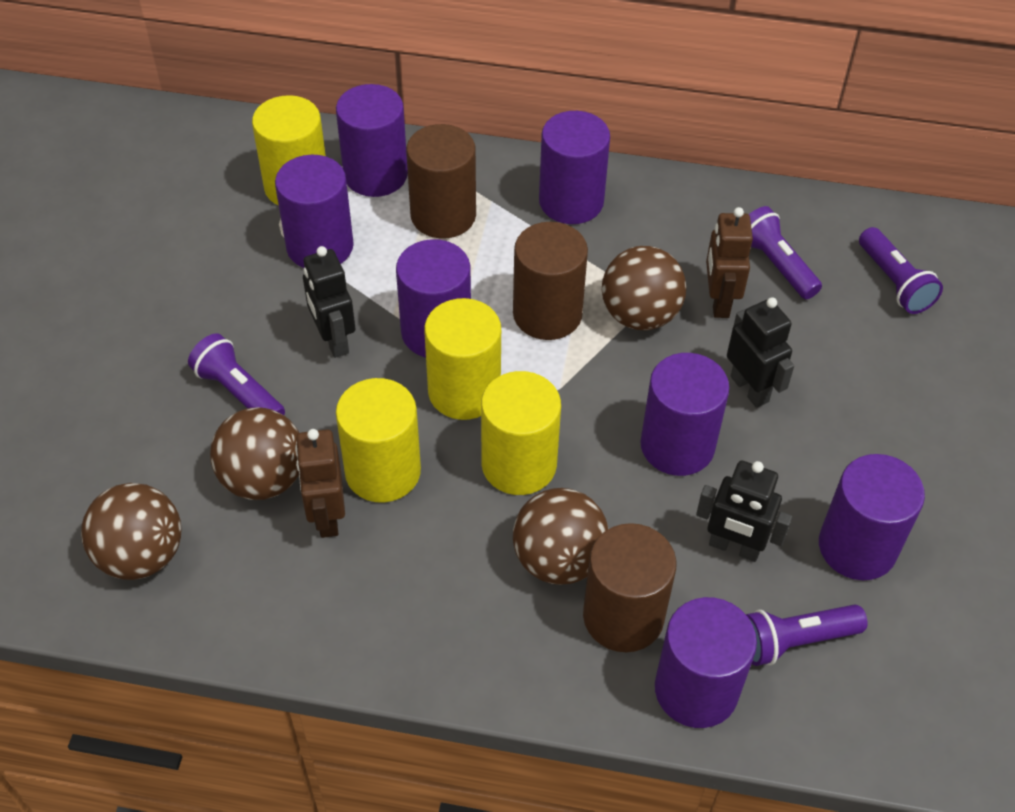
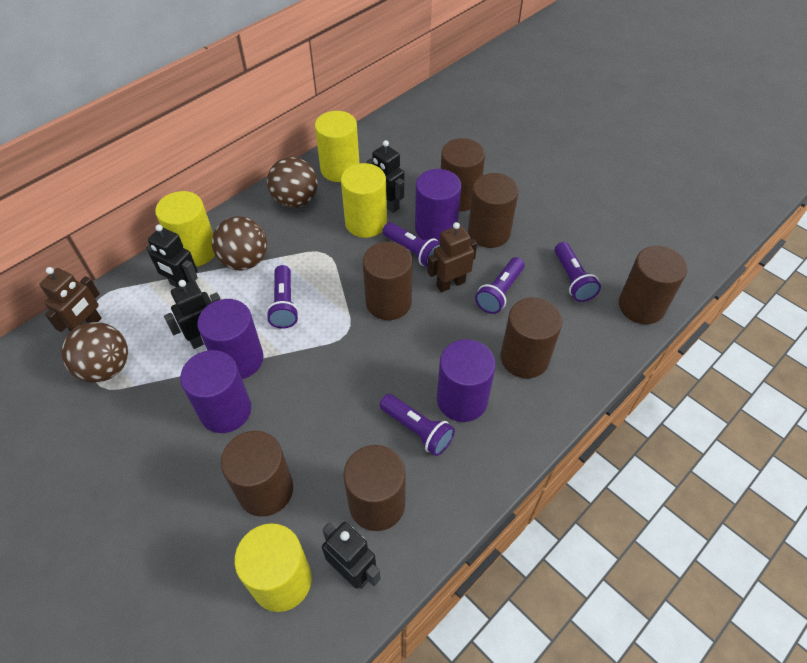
black robot: [303,246,356,358] [696,461,792,562] [727,297,794,408] = 3 -> [146,224,198,287] [164,280,221,349] [322,522,381,589] [366,140,404,213] = 4
brown ball: [81,483,182,580] [210,407,299,500] [513,488,608,585] [602,246,686,330] = 4 -> [61,322,128,383] [212,216,267,270] [267,157,318,208] = 3
brown cylinder: [406,124,476,239] [513,222,588,340] [583,523,676,652] = 3 -> [221,431,293,517] [343,445,406,531] [363,242,412,320] [441,138,485,211] [468,173,519,248] [500,297,562,378] [619,246,687,324] = 7
purple cylinder: [275,155,354,268] [336,84,408,197] [396,239,471,357] [539,111,610,224] [640,353,730,476] [655,597,757,728] [819,454,925,580] = 7 -> [180,350,251,433] [197,299,264,379] [415,169,461,242] [437,339,496,422] = 4
purple flashlight: [188,333,285,415] [746,605,868,666] [749,206,822,299] [859,227,943,314] = 4 -> [266,265,299,329] [380,394,455,456] [382,222,440,267] [475,257,524,314] [555,242,601,302] = 5

